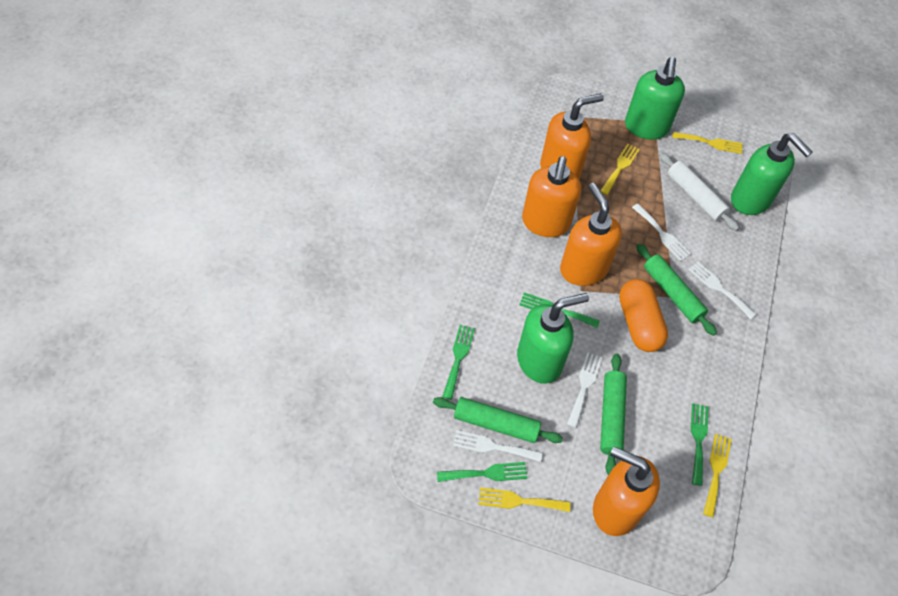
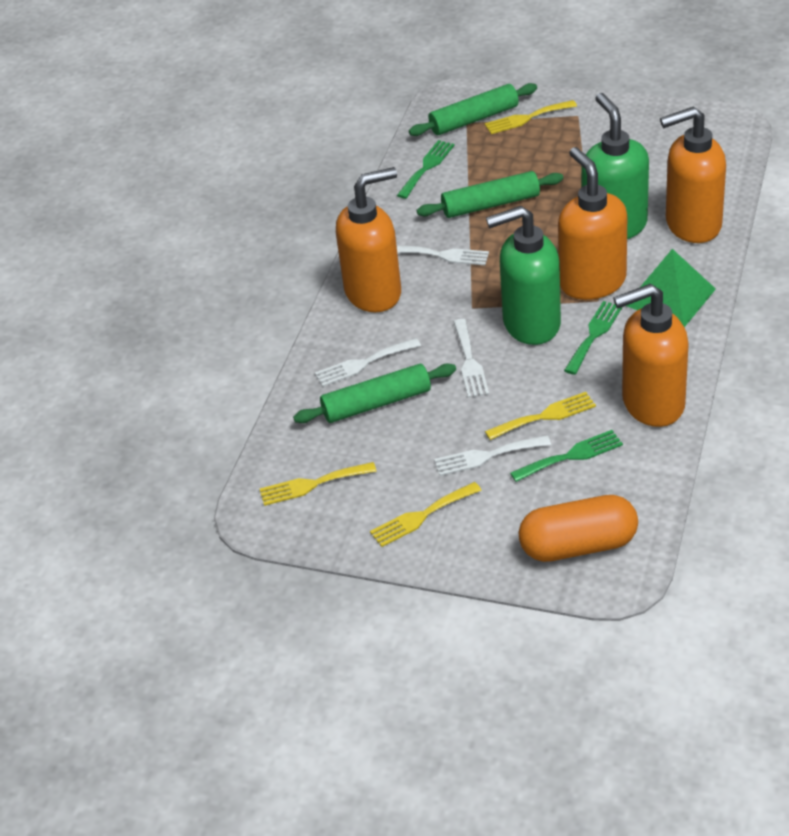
green fork: [437,462,528,482] [442,325,475,400] [519,292,600,328] [691,403,709,486] = 4 -> [397,140,455,199] [510,430,623,482] [564,301,623,375] = 3
green pyramid: none = 0 -> [626,249,716,327] = 1
green soap dispenser: [517,293,589,384] [625,57,685,140] [731,133,812,215] = 3 -> [486,206,561,345] [581,93,649,239] = 2
white rolling pin: [659,153,739,231] = 1 -> none = 0

